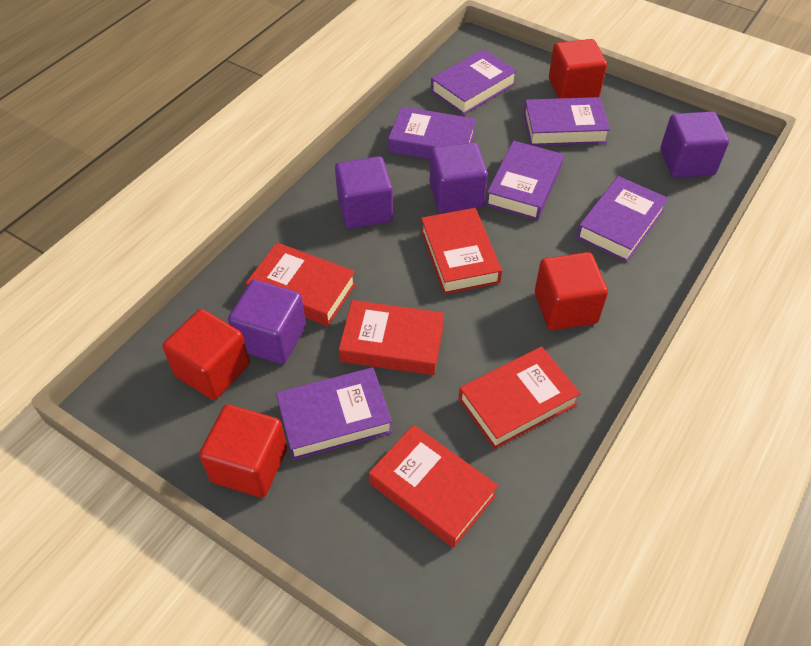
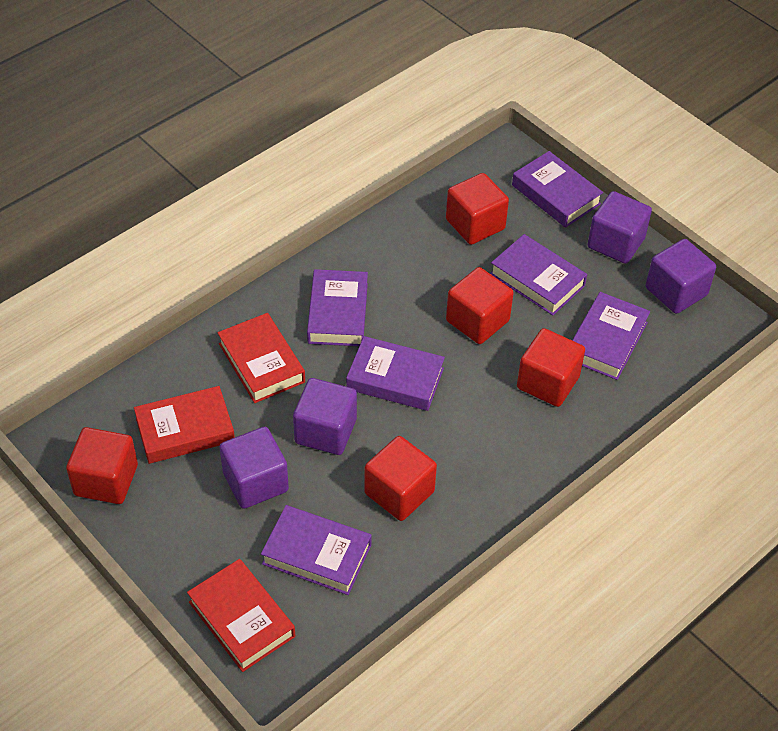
red book: [246,242,356,326] [339,300,444,375] [369,425,498,548] [421,208,502,294] [459,346,581,449] = 5 -> [134,386,235,464] [187,559,295,672] [218,313,305,403] = 3
red cube: [163,309,250,400] [199,405,287,498] [535,252,608,330] [549,39,607,99] = 4 -> [66,427,138,504] [364,436,437,521] [446,173,509,245] [446,267,514,344] [517,328,585,407] = 5

